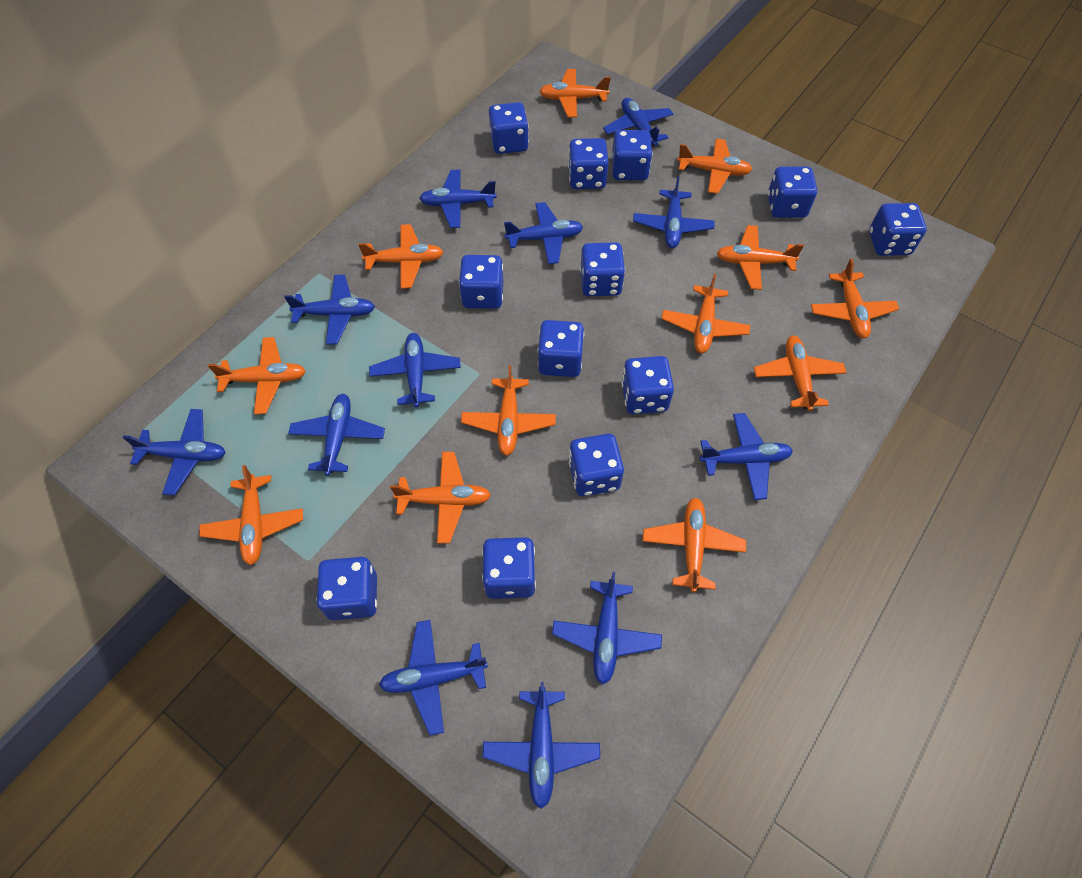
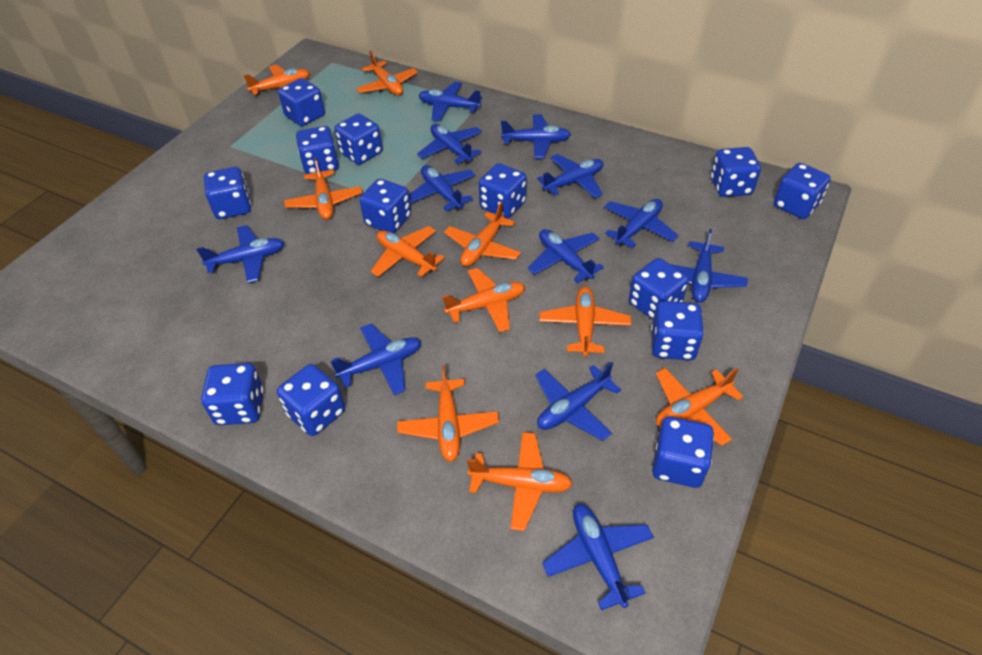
blue dice: [316,557,377,620] [459,255,503,309] [482,537,536,599] [489,102,529,154] [538,320,584,377] [568,138,609,189] [569,434,624,496] [580,242,625,296] [612,130,652,180] [621,356,674,414] [768,167,817,218] [869,203,927,256] = 12 -> [201,363,264,425] [204,167,251,219] [277,364,345,436] [278,78,325,126] [296,126,339,174] [335,113,383,165] [359,179,411,233] [479,163,527,218] [629,258,689,320] [651,301,704,360] [652,416,714,488] [711,147,761,197] [774,163,831,219] = 13
orange plane: [199,465,303,565] [208,337,306,415] [358,224,443,289] [390,452,491,543] [461,365,556,456] [539,69,611,118] [643,498,746,592] [661,273,750,353] [677,139,752,194] [717,225,804,290] [754,336,846,411] [811,258,899,338] = 12 -> [243,65,309,95] [284,158,362,220] [356,51,418,95] [370,226,445,277] [397,365,499,462] [442,268,525,333] [444,202,521,267] [467,432,573,531] [539,287,631,357] [656,368,744,446] = 10

